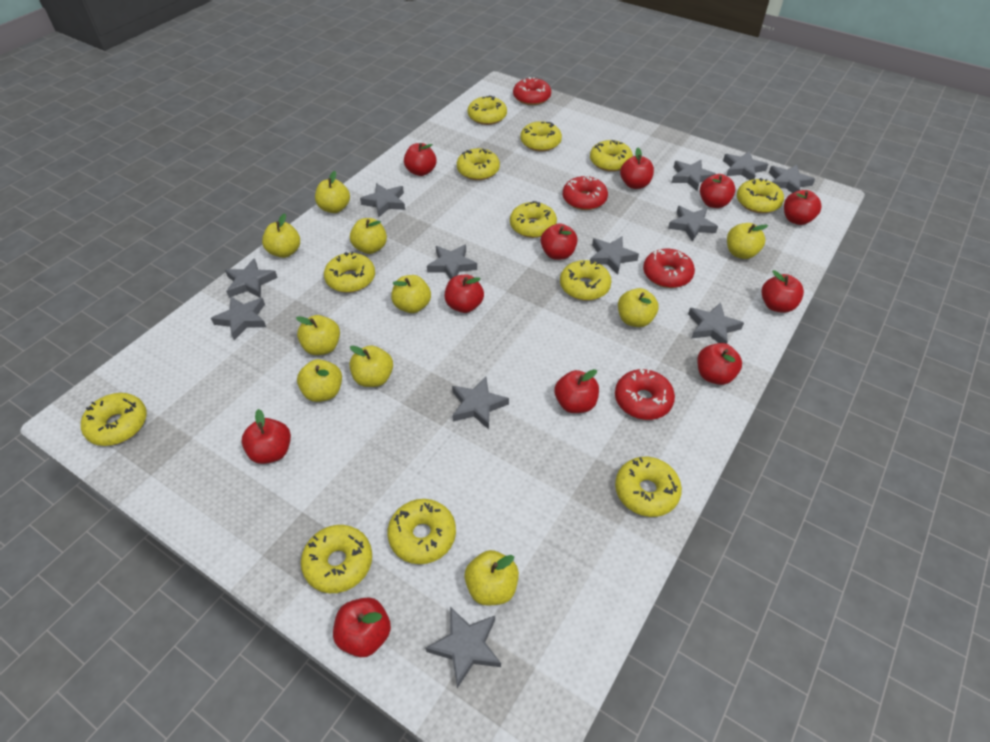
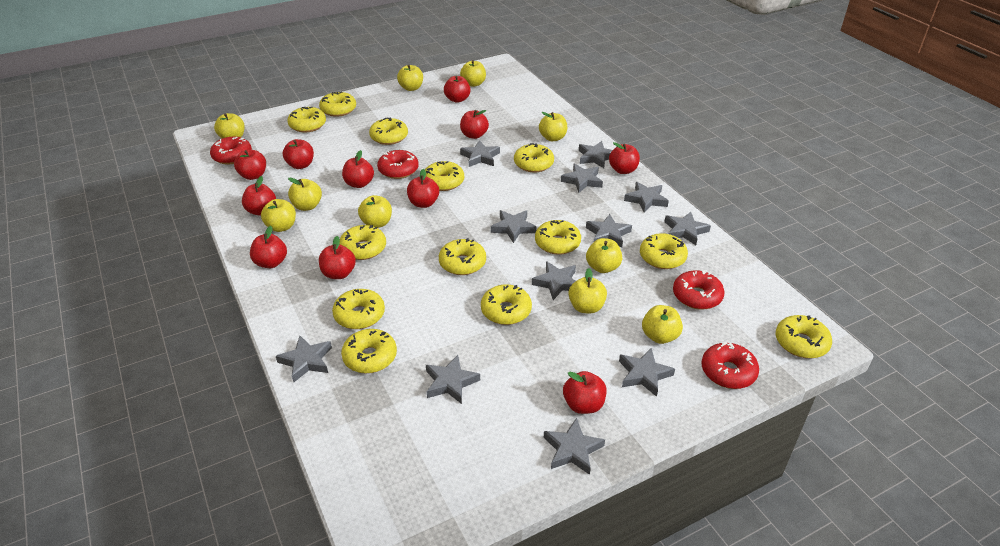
yellow donut: [81,393,147,446] [301,525,372,593] [324,252,375,293] [387,499,456,564] [457,148,500,180] [468,96,507,125] [510,201,557,238] [521,121,562,152] [560,260,611,300] [590,140,633,172] [615,457,682,517] [737,178,784,213] = 12 -> [287,107,326,133] [319,92,356,117] [332,289,385,329] [339,225,386,260] [341,329,397,374] [369,117,408,145] [425,161,464,191] [439,238,486,275] [481,284,532,325] [514,143,554,173] [535,220,581,255] [640,233,688,269] [776,315,832,358] = 13

